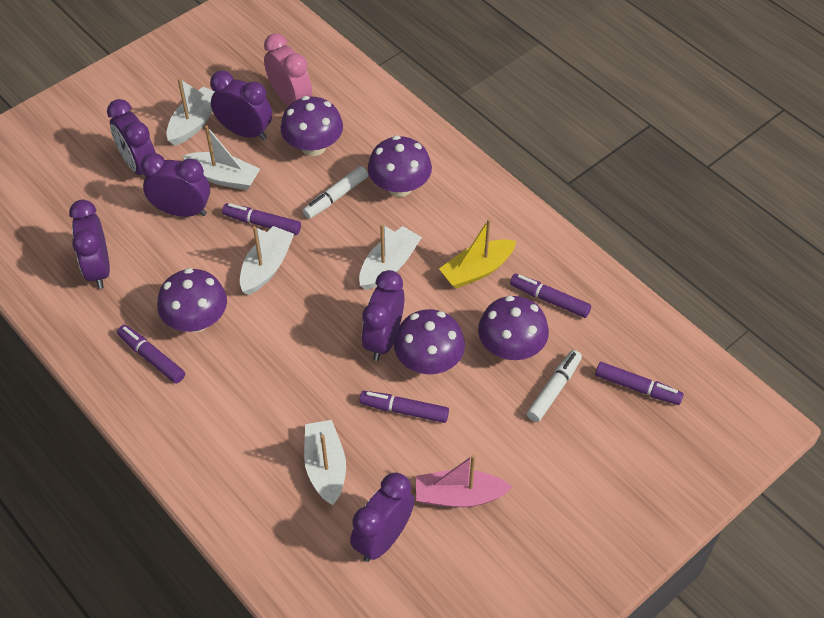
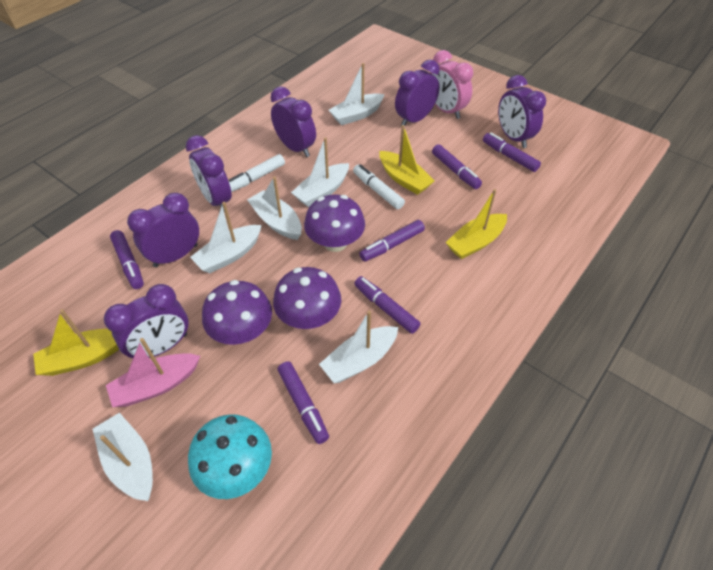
purple marker: [117,325,185,383] [222,203,301,235] [359,391,449,423] [510,274,591,318] [595,362,684,405] = 5 -> [110,230,144,289] [278,361,329,444] [354,276,421,334] [359,220,425,262] [432,144,482,189] [483,133,541,172] = 6
purple mushroom: [157,268,227,332] [280,96,343,156] [368,135,432,197] [394,309,465,374] [478,296,549,360] = 5 -> [202,280,272,345] [273,267,341,329] [304,194,365,252] = 3
turquoise mushroom: none = 0 -> [188,414,272,499] = 1
white boat: [166,78,215,146] [183,125,260,190] [240,226,294,295] [304,420,346,505] [359,224,422,290] = 5 -> [93,412,153,501] [190,202,262,273] [247,176,302,240] [291,137,349,207] [319,310,398,383] [329,63,385,125] = 6
yellow boat: [439,218,516,288] = 1 -> [33,309,119,376] [379,125,435,195] [446,189,507,259] = 3

